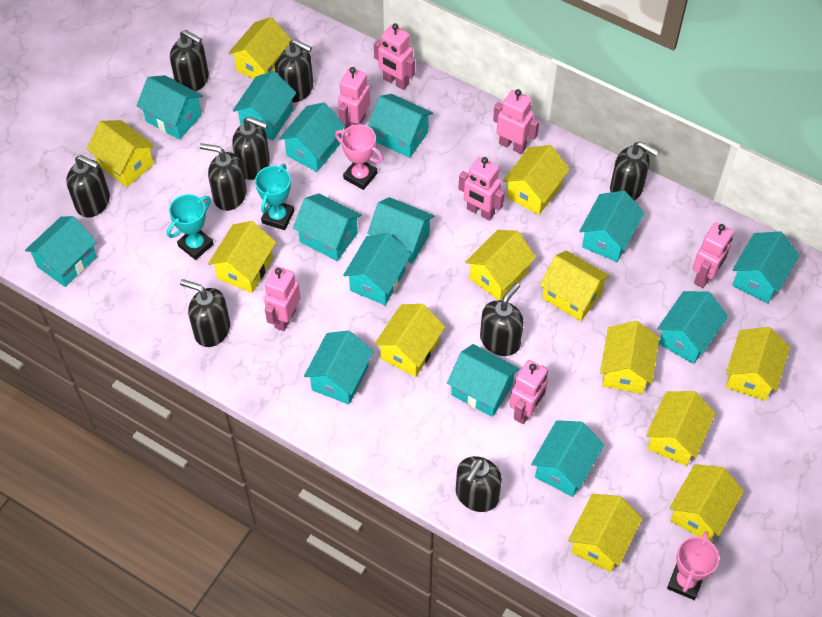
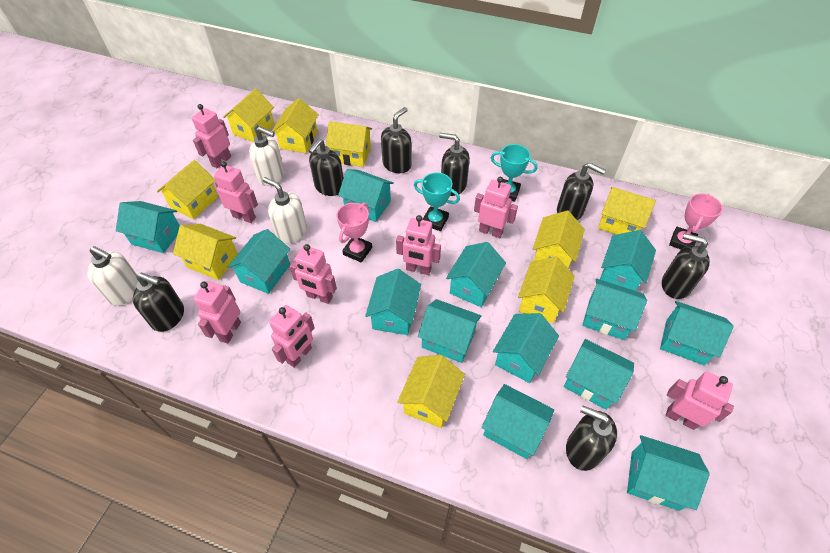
black soap dispenser: [66,155,110,217] [170,30,209,91] [180,279,230,347] [200,143,247,211] [232,116,270,180] [277,39,313,102] [456,456,502,512] [480,282,524,356] [610,141,658,201] = 9 -> [133,272,184,332] [309,139,343,196] [381,107,412,173] [439,133,470,196] [557,163,606,220] [566,405,617,471] [662,233,710,299] = 7
pink robot: [264,266,300,331] [338,67,370,129] [374,23,415,90] [458,157,505,221] [493,89,539,154] [510,360,548,424] [692,222,734,288] = 7 -> [192,104,231,168] [194,281,241,344] [214,161,258,223] [269,305,315,368] [290,244,337,304] [396,215,441,275] [474,177,518,238] [666,371,734,430] = 8
turquoise house: [25,216,97,287] [137,75,203,140] [233,71,296,140] [279,103,345,172] [293,193,362,261] [304,330,374,405] [343,233,411,305] [367,197,434,264] [368,94,433,158] [447,344,520,417] [531,420,604,497] [579,191,644,262] [657,291,728,364] [732,232,800,303] = 14 -> [116,201,180,253] [228,229,290,294] [338,169,394,222] [365,269,421,335] [418,299,481,363] [446,242,506,307] [482,384,554,459] [493,313,559,383] [564,339,634,410] [582,278,647,340] [600,230,656,291] [627,435,710,511] [660,301,734,365] = 13
white soap dispenser: none = 0 -> [87,246,139,306] [249,126,285,186] [263,177,307,244] = 3
yellow house: [86,120,155,187] [208,221,276,293] [229,17,292,79] [374,304,445,377] [465,230,536,300] [503,145,570,215] [540,251,610,321] [568,494,643,572] [600,321,659,394] [646,391,716,466] [669,464,744,541] [726,327,790,401] = 12 -> [157,160,218,220] [173,224,238,280] [223,88,274,142] [272,98,319,153] [326,121,372,167] [397,355,465,428] [518,257,575,323] [533,210,585,268] [598,187,656,234] = 9

